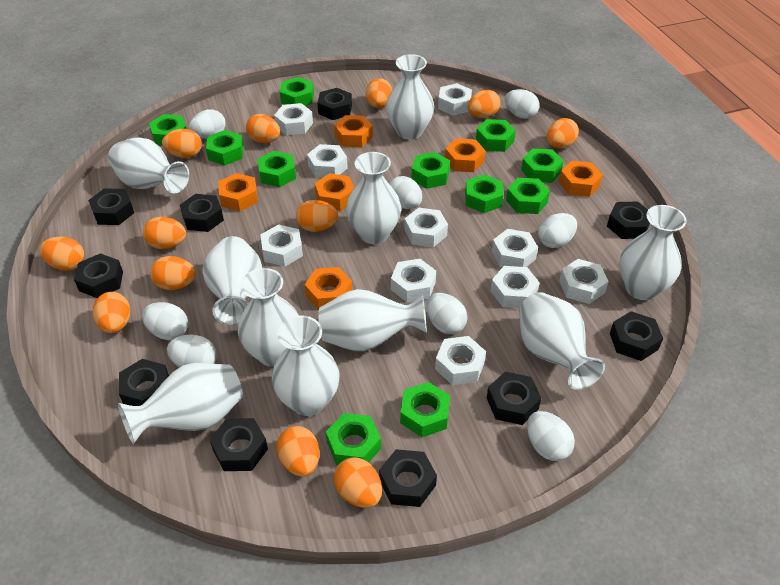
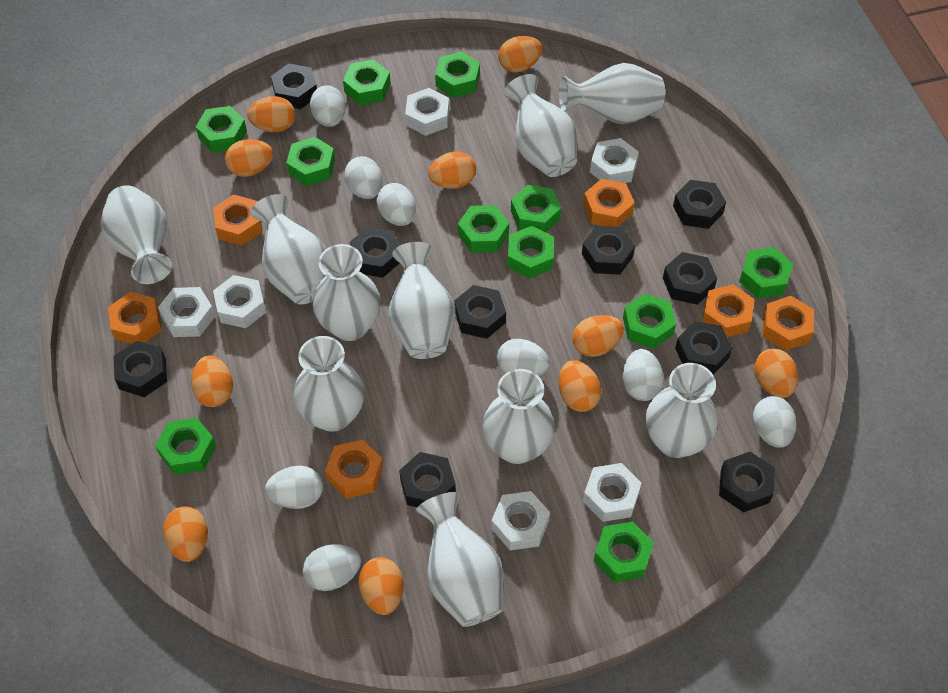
orange egg: [39,236,85,271] [93,292,130,333] [143,217,186,249] [150,256,196,290] [162,129,202,158] [246,114,280,143] [277,426,320,477] [296,200,338,232] [334,457,382,508] [366,78,392,108] [468,90,501,118] [547,118,579,148] = 12 -> [163,506,208,562] [191,355,233,407] [225,139,273,177] [247,96,295,132] [358,557,404,615] [428,151,476,189] [498,36,543,73] [559,360,602,412] [573,315,624,357] [754,349,798,398] = 10
white nut: [260,224,303,267] [274,103,313,135] [307,144,348,178] [391,259,436,303] [404,208,448,247] [435,336,486,385] [438,83,472,115] [491,266,540,308] [492,229,538,267] [559,259,609,304] = 10 -> [158,287,215,337] [213,275,266,328] [405,88,449,136] [491,491,550,550] [583,463,642,522] [590,138,639,183] = 6

